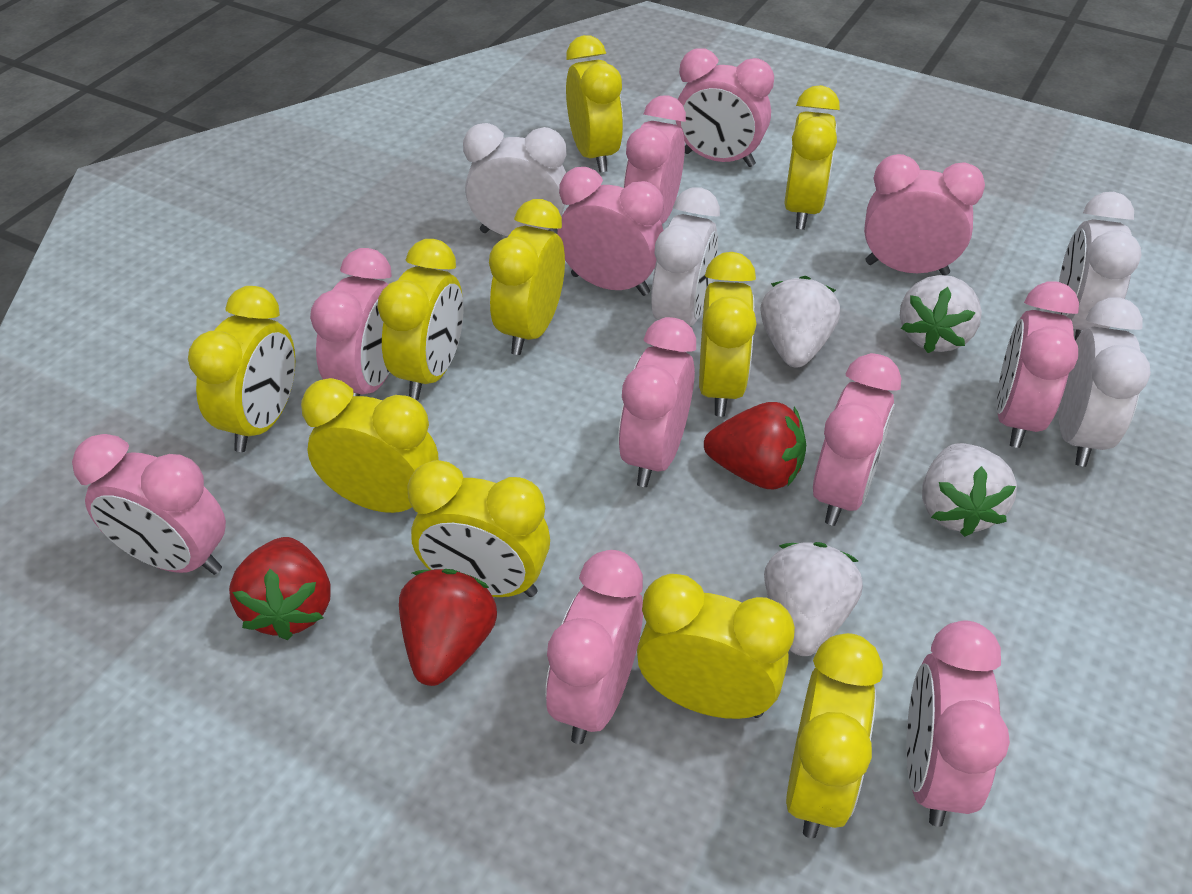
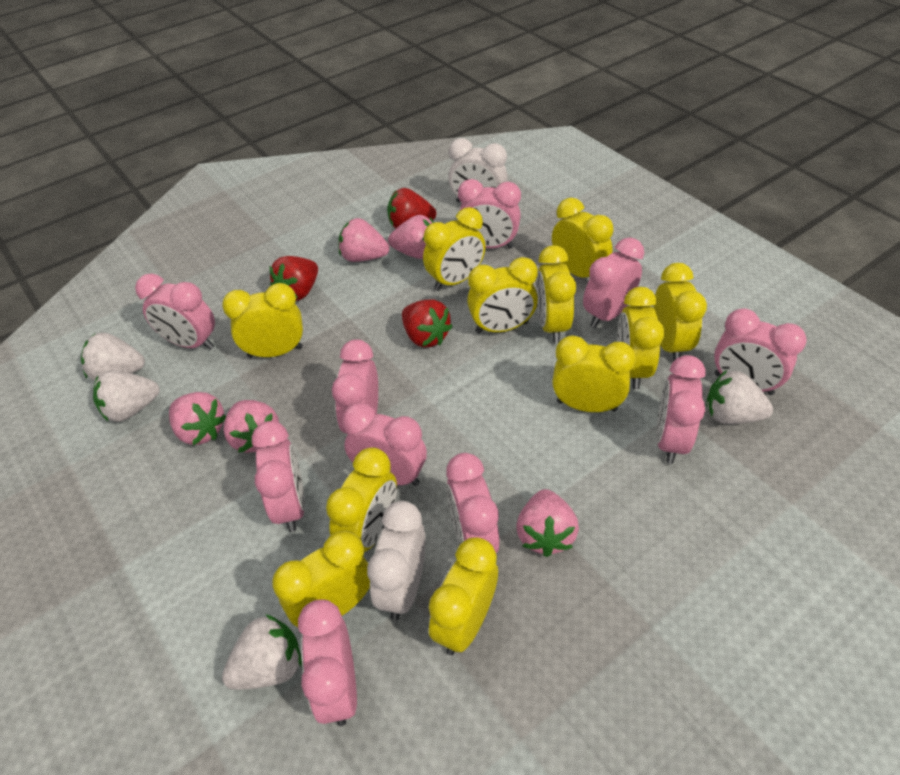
pink clock: [72,434,226,575] [310,248,392,396] [546,550,643,744] [557,167,664,296] [618,317,696,487] [623,95,686,224] [676,48,774,167] [813,353,902,526] [864,154,985,275] [906,620,1010,827] [996,282,1079,448] = 11 -> [135,274,215,350] [252,421,305,532] [298,599,357,726] [332,339,378,434] [342,403,427,486] [446,453,499,553] [458,179,521,249] [583,237,644,328] [656,355,705,464] [714,309,807,395] = 10
pink strawberry: none = 0 -> [169,392,226,445] [224,400,279,453] [338,218,390,262] [388,215,434,259] [516,489,579,557] = 5
white clock: [463,123,566,237] [651,187,720,326] [1058,192,1142,341] [1058,298,1151,467] = 4 -> [367,501,426,620] [448,138,508,202] = 2
yellow clock: [188,286,295,452] [301,378,438,513] [377,239,464,400] [407,460,550,597] [489,199,565,355] [566,35,623,173] [637,574,795,719] [699,252,757,417] [784,85,840,230] [786,633,883,838] = 10 -> [222,283,303,358] [272,531,370,627] [326,447,397,552] [423,207,486,291] [429,537,498,655] [467,257,538,334] [536,245,576,343] [552,198,614,278] [552,335,636,412] [617,287,664,389] [653,263,707,361] = 11

